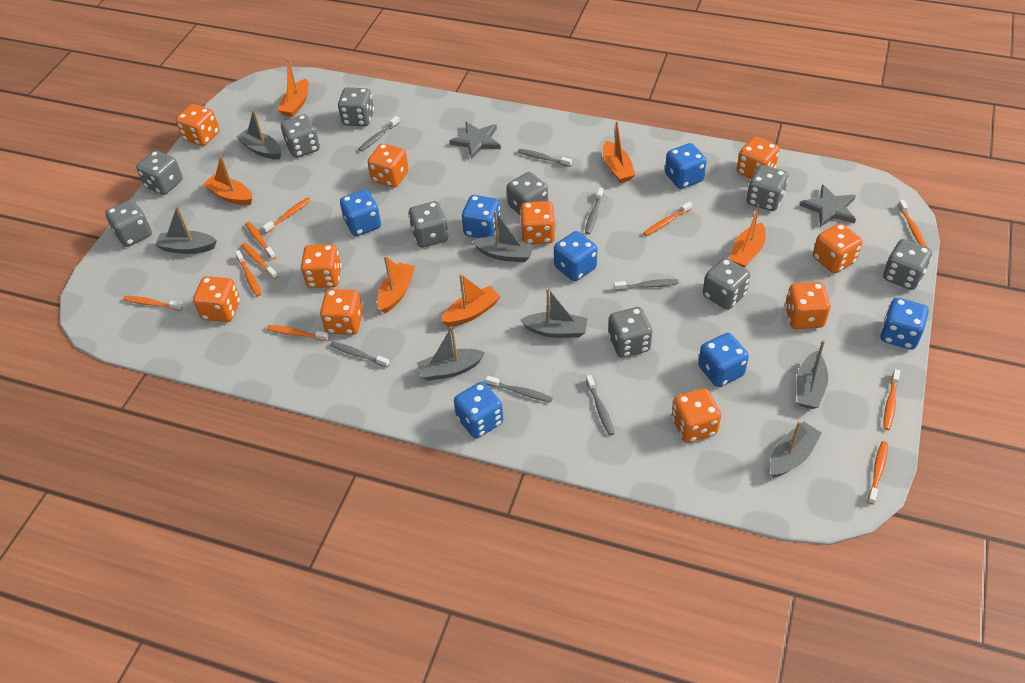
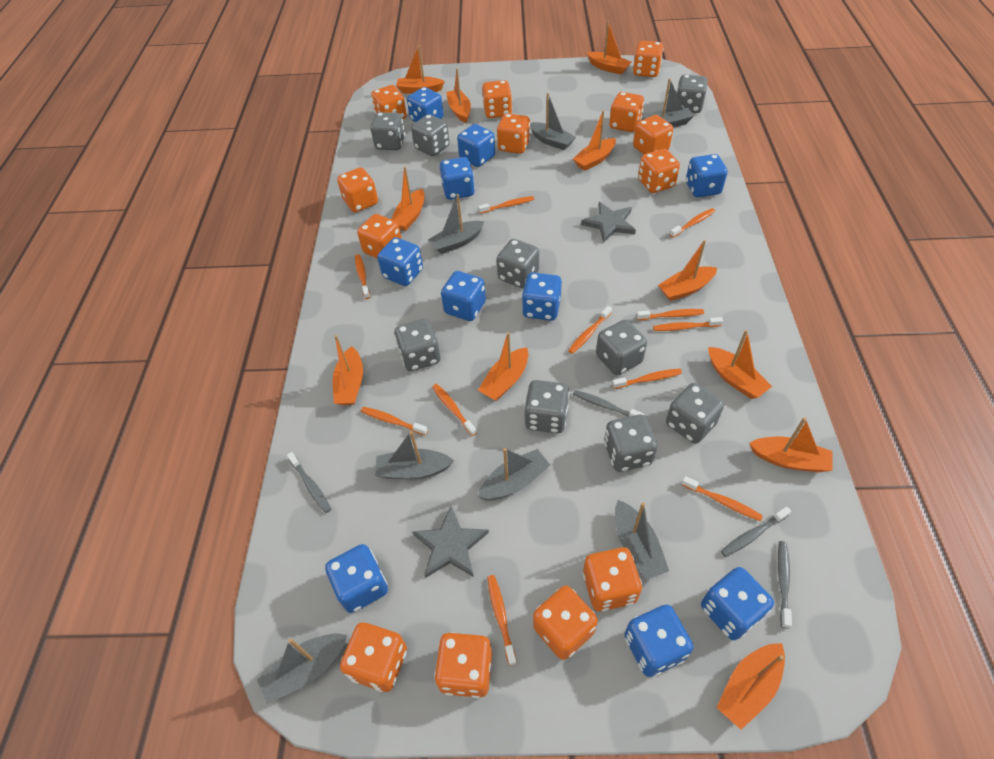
blue dice: [340,190,381,236] [454,382,503,438] [462,195,501,238] [554,231,597,281] [665,143,707,189] [698,333,749,387] [880,298,929,350] = 7 -> [325,544,388,613] [377,237,423,286] [407,87,444,122] [440,157,475,200] [441,271,486,321] [457,124,495,167] [522,273,562,321] [624,605,694,677] [686,154,728,197] [701,567,774,640] = 10
grey dice: [105,199,152,247] [136,150,183,195] [281,114,320,158] [338,87,374,126] [409,201,449,248] [507,172,548,215] [608,307,652,358] [703,258,750,310] [747,165,788,211] [883,239,932,290] = 10 -> [371,112,405,150] [394,319,440,371] [411,114,449,156] [497,239,539,288] [524,380,570,433] [596,320,647,375] [604,415,657,472] [666,383,724,444] [677,74,708,113] = 9
grey toothbrush: [330,341,390,367] [359,116,400,151] [486,376,553,402] [518,149,572,167] [585,187,604,234] [586,375,615,436] [614,279,678,291] = 7 -> [287,452,331,513] [573,390,644,417] [721,507,791,557] [778,541,792,629] = 4
orange boat: [203,156,252,205] [278,58,309,117] [377,256,415,314] [441,274,501,326] [603,121,635,183] [729,204,766,268] = 6 -> [333,335,363,405] [391,167,425,231] [396,45,445,94] [446,68,471,123] [478,332,528,401] [573,111,616,171] [587,21,632,75] [658,240,717,301] [708,330,772,399] [716,643,785,730] [749,417,833,472] = 11
orange dice: [176,104,219,146] [193,276,240,322] [301,244,342,288] [320,289,363,335] [368,143,409,187] [520,201,555,244] [672,388,721,443] [737,136,780,179] [785,282,830,329] [813,223,862,273] = 10 -> [337,167,378,212] [340,623,407,692] [357,214,402,258] [371,85,407,119] [434,632,492,698] [482,80,512,118] [497,113,530,154] [533,586,598,660] [583,547,642,611] [610,92,644,132] [633,41,664,77] [633,115,673,154] [638,149,680,193] = 13
orange toothbrush: [123,296,183,310] [235,250,261,296] [241,243,278,279] [245,222,276,260] [262,197,311,233] [267,325,329,341] [643,202,692,236] [868,441,888,504] [883,369,900,430] [898,200,927,247] = 10 -> [355,254,370,299] [361,407,428,435] [432,384,477,436] [478,196,534,214] [487,575,517,666] [568,306,612,354] [612,369,682,389] [637,309,704,320] [653,317,723,331] [670,208,715,238] [682,476,763,521] = 11

